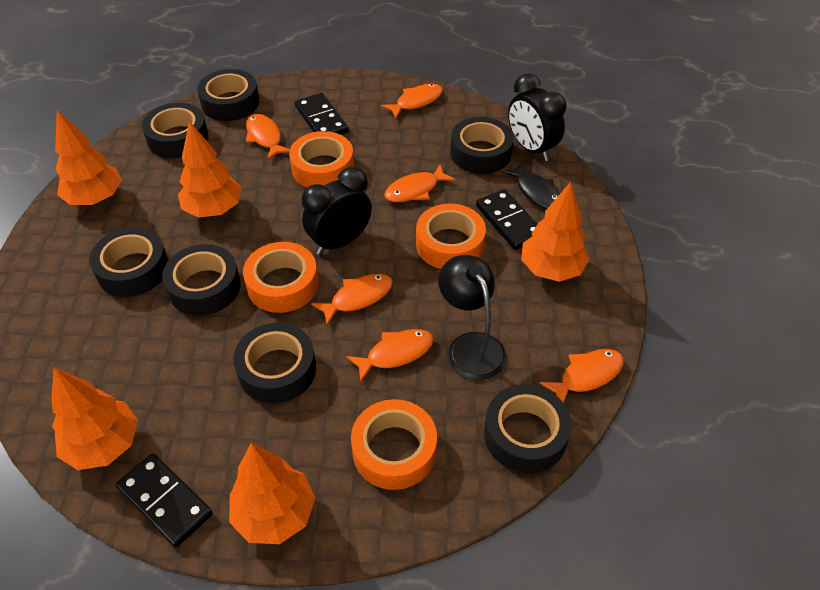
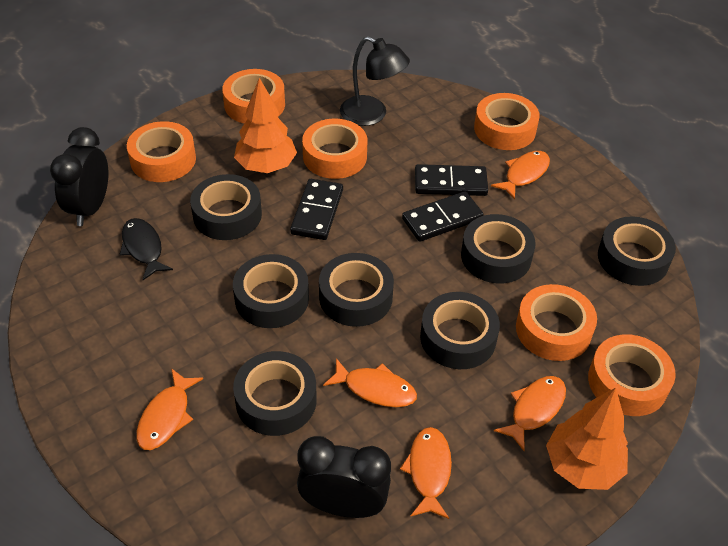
orange fish: [246,114,290,160] [311,274,393,325] [346,329,434,383] [381,84,443,119] [384,165,456,202] [540,349,624,403] = 6 -> [136,368,203,450] [323,358,417,407] [400,427,452,519] [491,151,550,200] [494,376,566,451] = 5
orange tape: [243,242,319,313] [289,131,354,187] [351,399,437,490] [416,204,486,269] = 4 -> [127,121,196,182] [222,69,285,124] [302,119,367,179] [474,93,540,150] [516,284,597,361] [588,334,676,416] = 6
orange tree: [52,367,138,470] [55,110,122,205] [178,121,242,218] [229,443,315,544] [521,182,590,282] = 5 -> [234,78,297,173] [546,388,628,490] = 2

